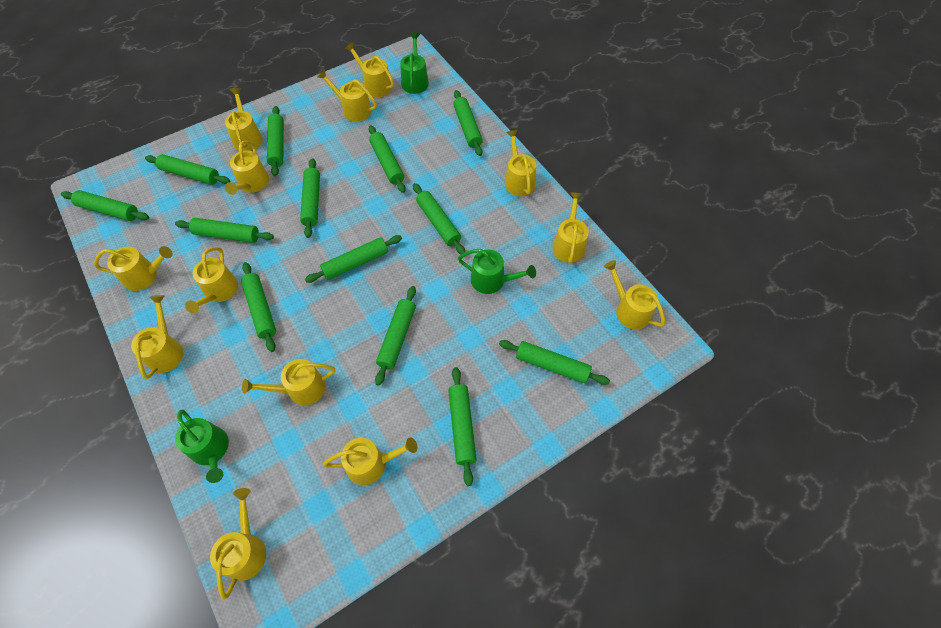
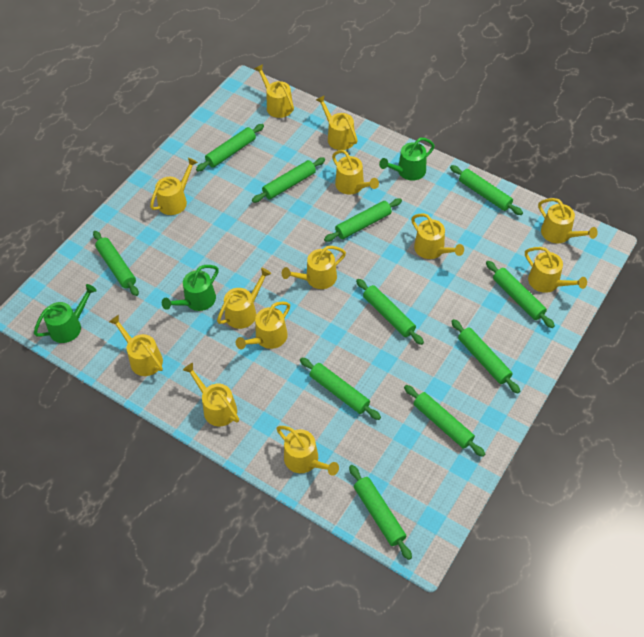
green rolling pin: [61,190,149,221] [145,154,230,185] [175,218,274,243] [241,262,276,352] [267,106,284,176] [300,158,320,238] [305,235,402,283] [369,125,406,193] [375,286,416,386] [413,183,465,254] [448,367,477,486] [453,90,483,156] [499,340,610,385] = 13 -> [93,231,139,296] [196,124,264,171] [252,157,325,203] [300,358,381,420] [324,198,402,242] [349,465,412,560] [356,279,424,345] [404,385,485,457] [450,165,523,215] [451,319,520,394] [486,261,555,328] = 11

